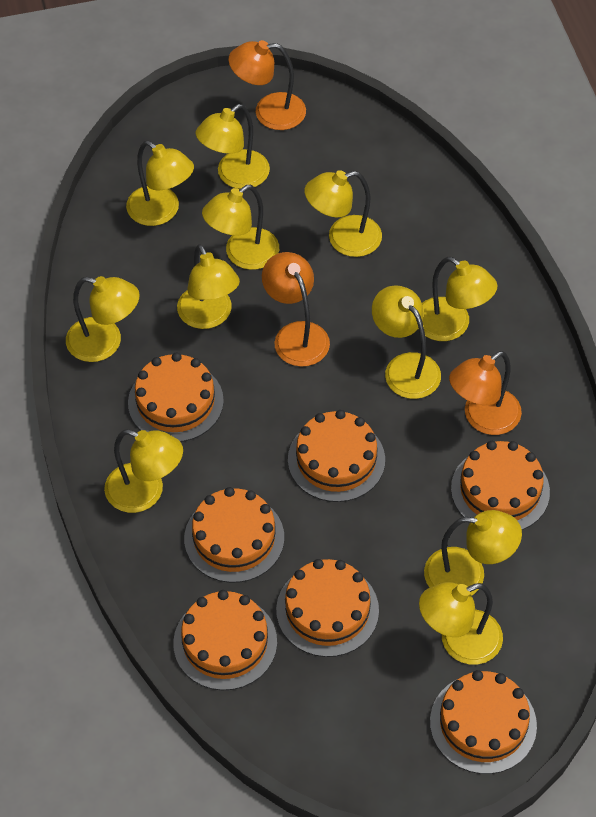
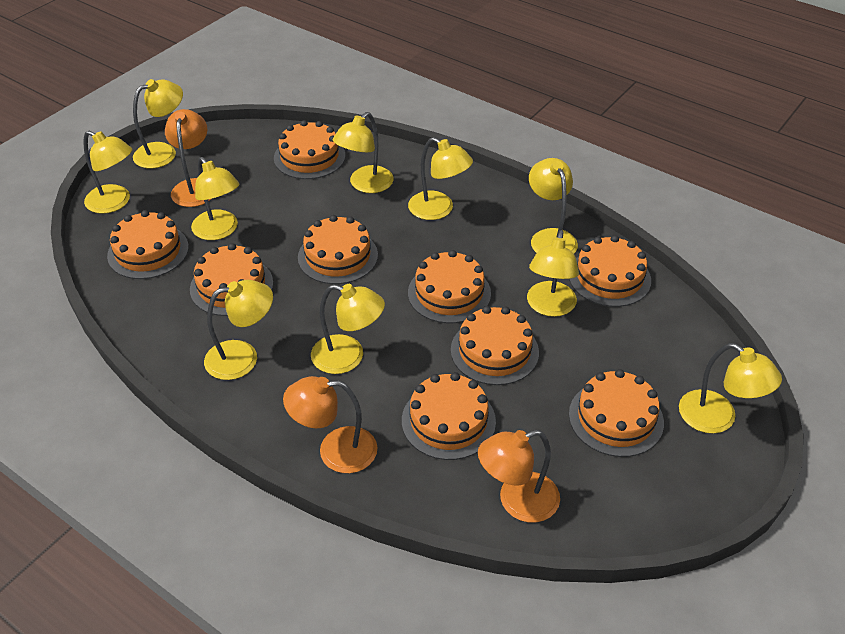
orange cake: [128,352,224,442] [173,590,277,690] [184,487,284,583] [276,559,379,657] [288,410,385,502] [430,670,537,774] [451,441,550,530] = 7 -> [107,210,189,279] [190,243,273,316] [274,120,345,179] [298,215,378,284] [402,372,496,460] [408,250,491,324] [451,306,539,385] [569,235,651,307] [569,369,664,457] = 9
yellow lamp: [66,276,140,362] [104,429,183,513] [126,141,194,226] [177,244,240,329] [196,104,270,189] [202,185,279,270] [304,170,382,257] [372,285,441,399] [418,257,497,341] [419,582,503,665] [424,510,522,596] = 11 -> [83,131,132,214] [133,79,183,169] [191,157,239,240] [204,280,273,380] [311,284,385,374] [333,112,394,193] [408,137,473,220] [527,230,579,317] [529,158,578,254] [679,343,782,434] = 10

